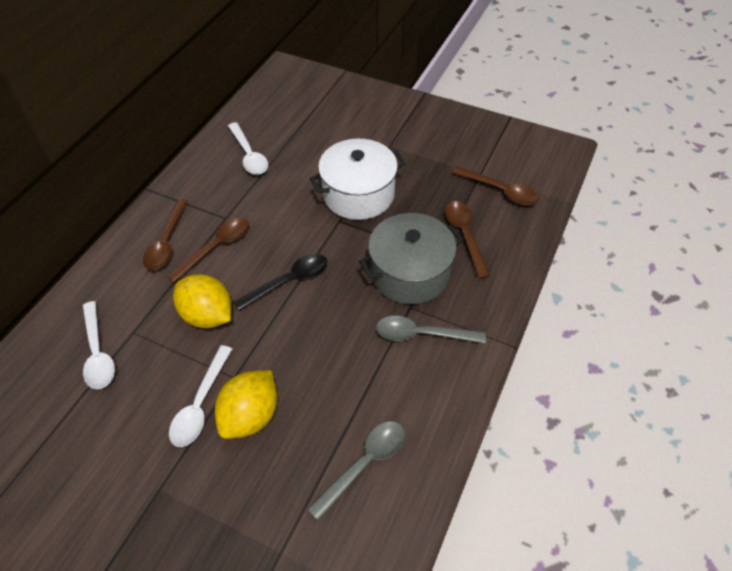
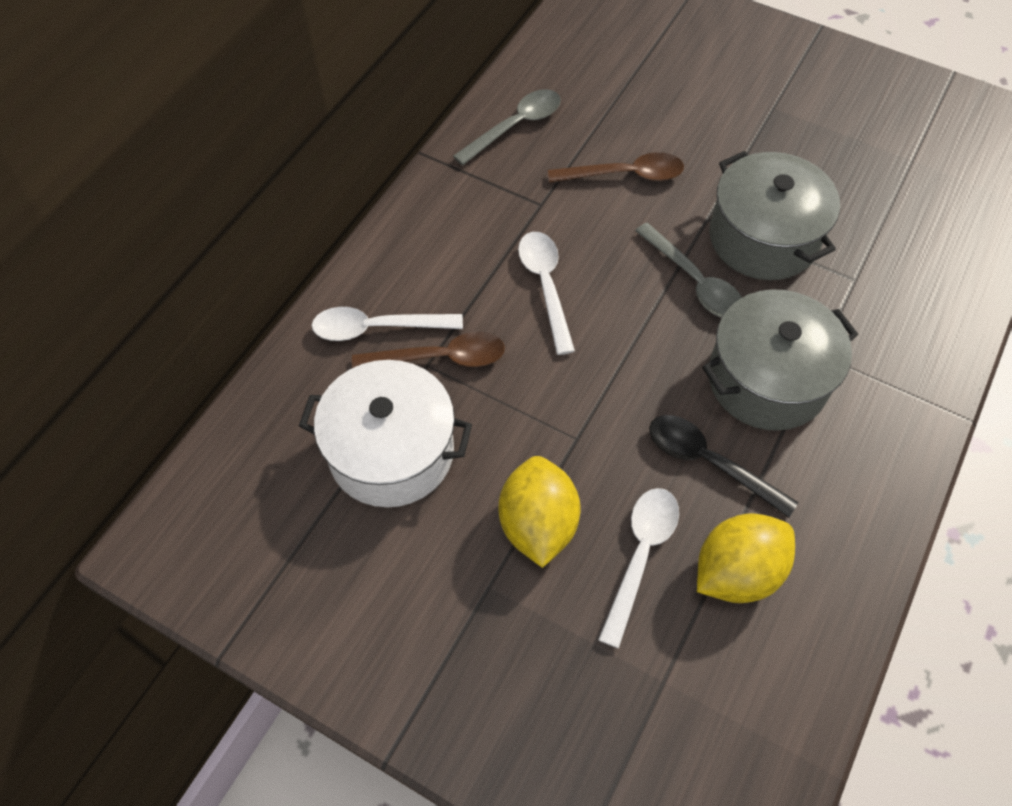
brown spoon: [143,199,188,270] [166,218,249,283] [445,201,490,279] [452,166,539,205] = 4 -> [352,332,505,368] [548,152,684,183] = 2
grey pot: [359,213,463,304] = 1 -> [702,289,858,431] [709,151,840,280] = 2

